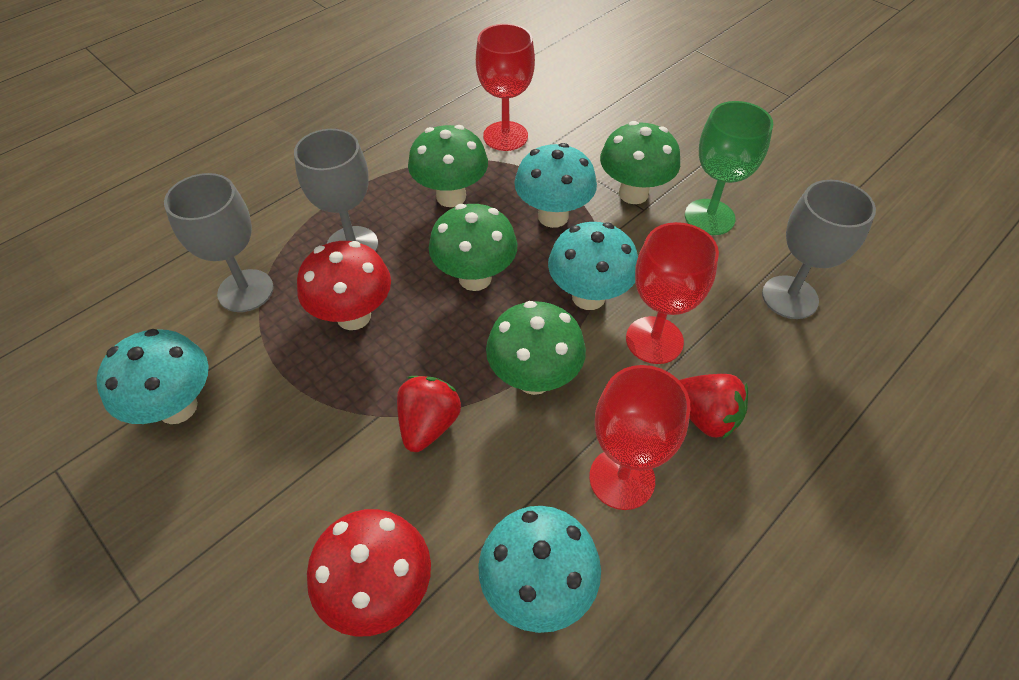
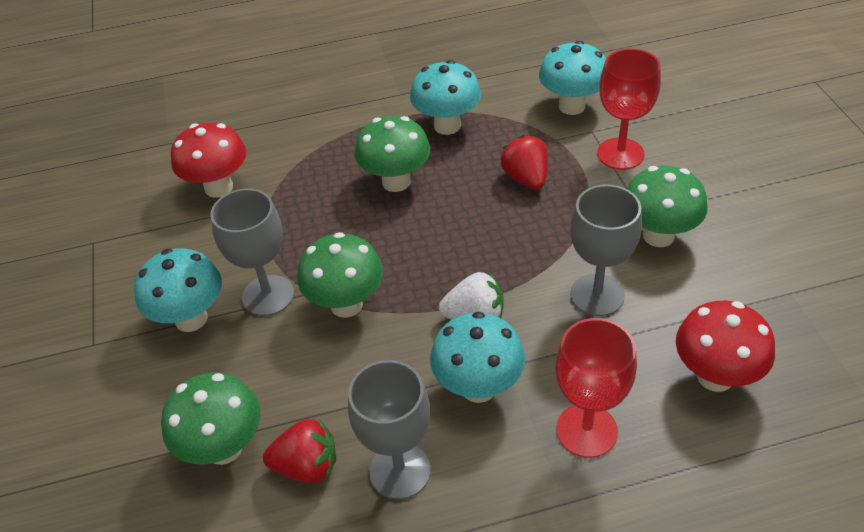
green goblet: [685,101,773,235] = 1 -> none = 0
red goblet: [476,24,535,151] [589,365,690,510] [626,222,719,364] = 3 -> [555,318,637,458] [597,49,661,170] = 2
white strawberry: none = 0 -> [439,272,504,320] = 1

